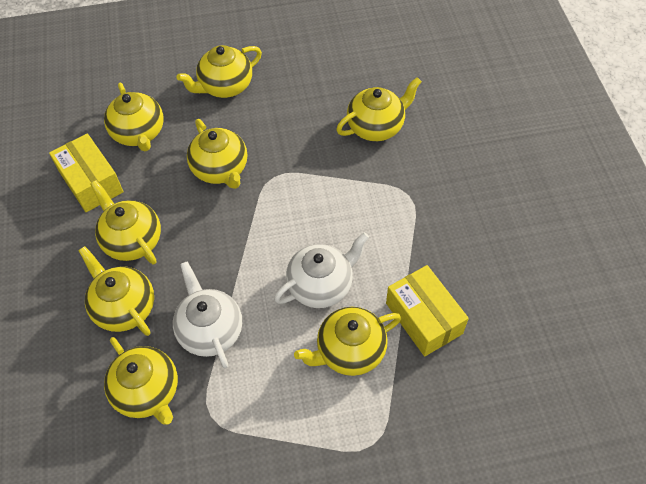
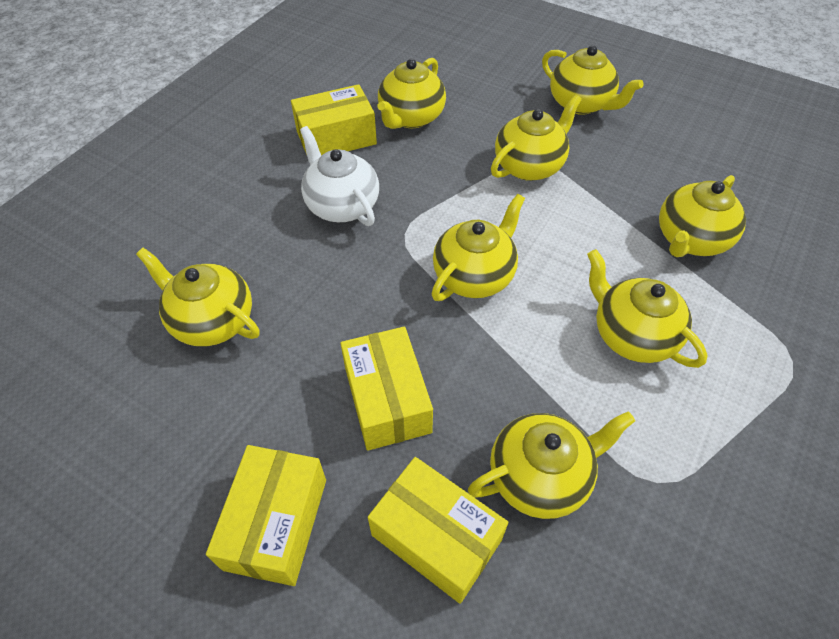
white teapot: [173,261,242,369] [274,232,369,308] = 2 -> [300,126,379,226] = 1
yellow box: [49,133,124,212] [386,265,469,357] = 2 -> [206,445,326,586] [291,84,377,156] [340,327,433,451] [368,457,508,604] = 4

